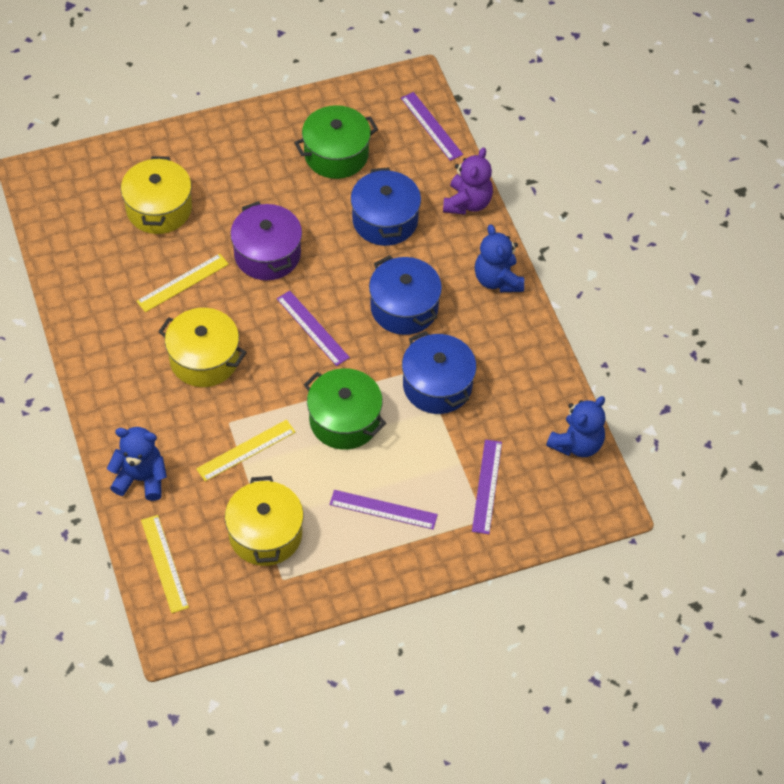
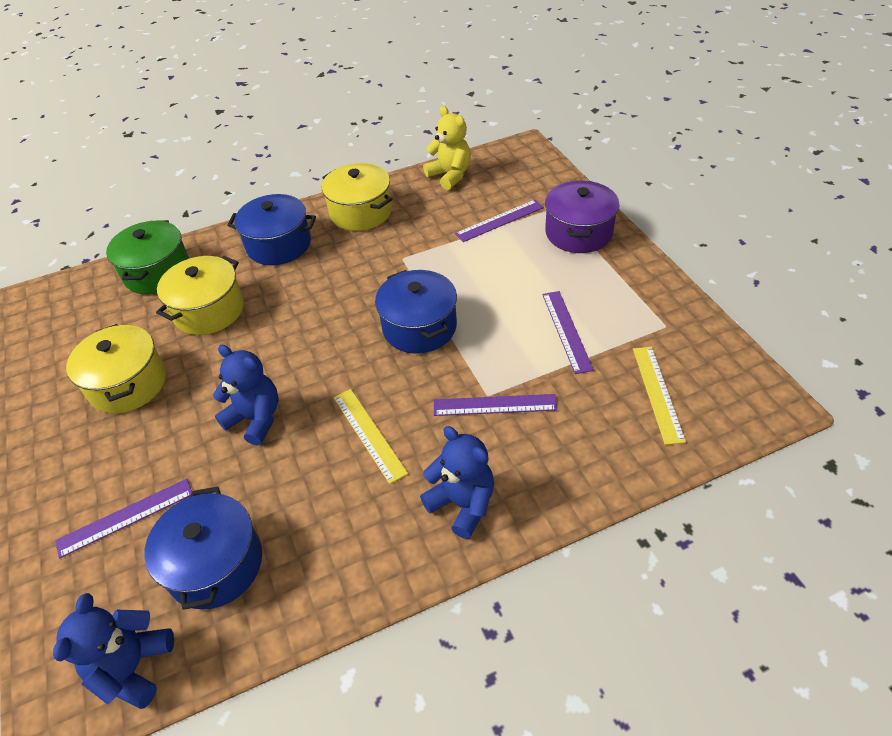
green pot: [294,105,378,179] [304,368,386,450] = 2 -> [106,220,190,294] = 1
purple teddy bear: [443,147,493,215] = 1 -> none = 0
yellow ruler: [136,254,229,312] [141,515,189,613] [196,420,295,481] = 3 -> [334,389,408,484] [633,347,686,445] = 2
yellow teddy bear: none = 0 -> [423,106,471,190] = 1

